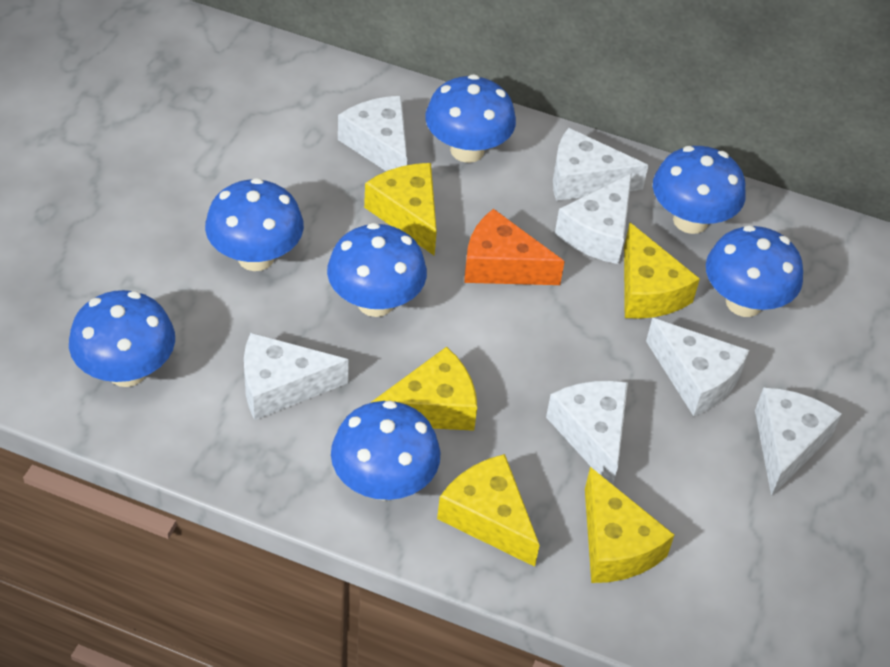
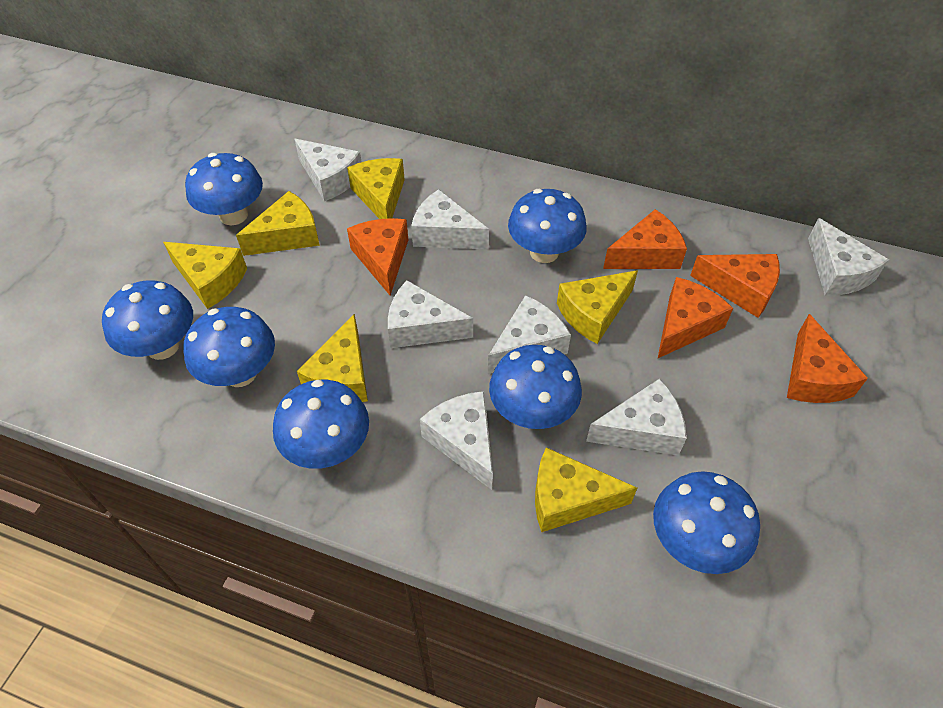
orange cheese: [464,209,565,285] = 1 -> [347,218,408,296] [603,209,687,269] [658,277,733,358] [690,254,780,318] [787,314,868,403] = 5
yellow cheese: [364,163,437,256] [371,347,477,431] [437,454,540,567] [585,467,674,583] [624,223,700,319] = 5 -> [163,242,247,309] [236,191,320,256] [297,314,368,402] [347,158,405,219] [535,447,637,532] [557,270,638,344] = 6

